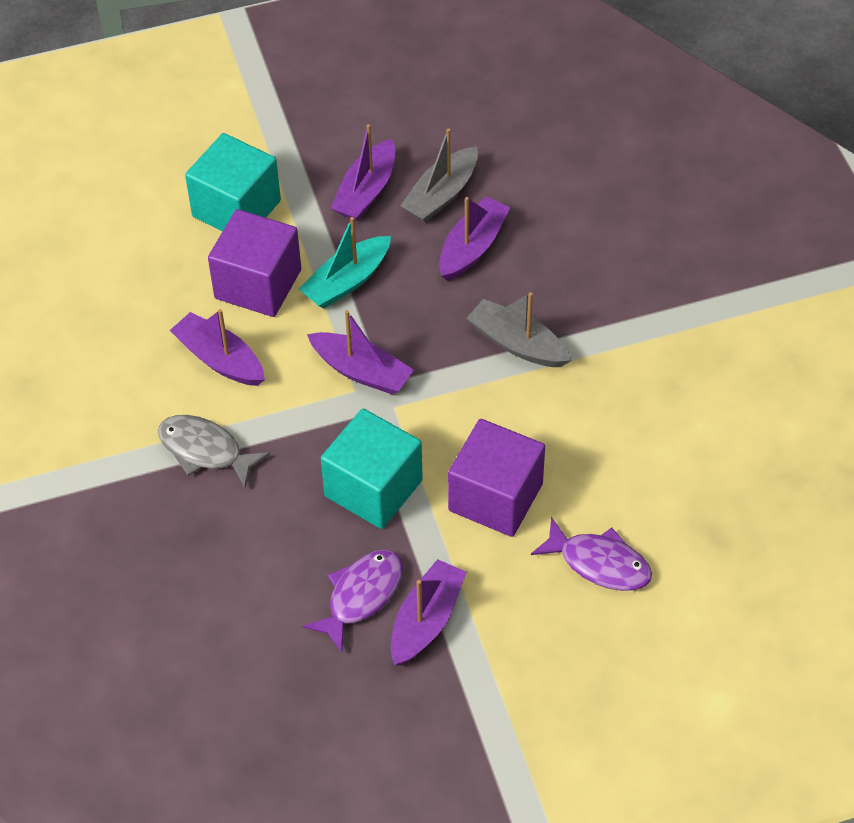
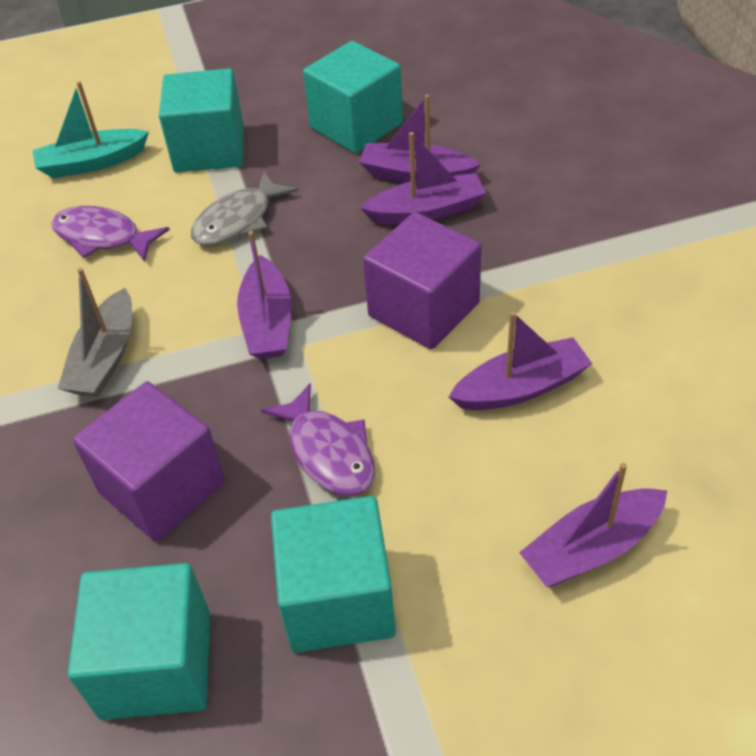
grey boat: [400,128,478,222] [467,292,571,367] = 2 -> [58,268,132,397] = 1
turquoise cube: [185,133,281,232] [321,408,423,529] = 2 -> [68,563,210,720] [159,68,244,173] [271,496,396,653] [303,41,403,153] = 4

